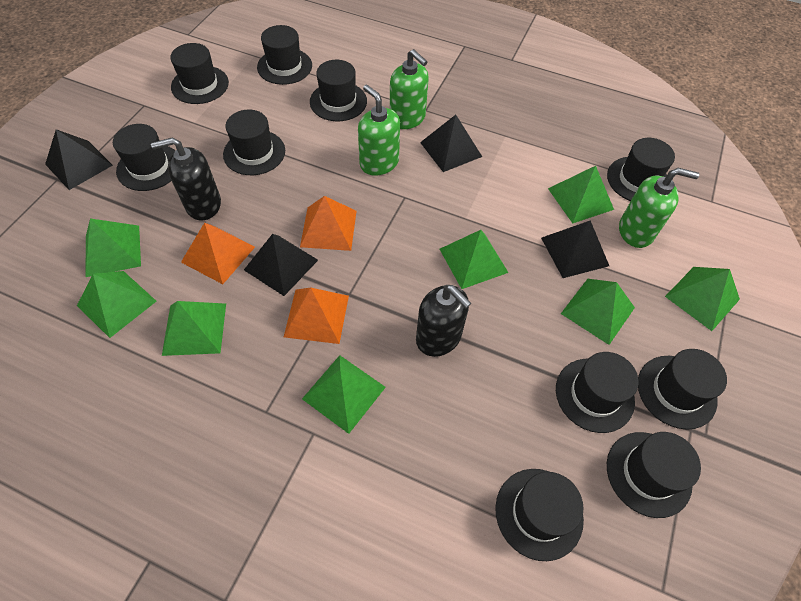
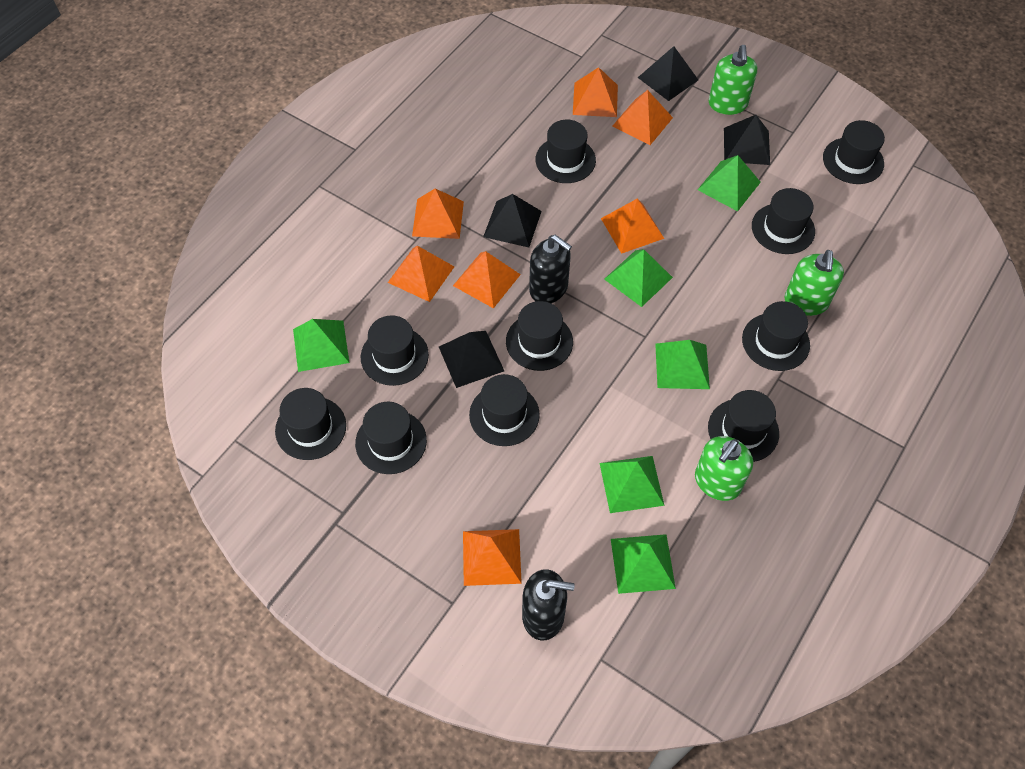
green pyramid: [77,271,156,338] [85,218,141,277] [162,301,226,356] [302,355,386,434] [440,230,509,289] [548,166,614,223] [561,279,635,345] [665,267,740,331] = 8 -> [293,319,349,372] [600,456,665,513] [604,249,673,307] [611,534,676,594] [655,340,710,389] [698,155,761,211] = 6
orange pyramid: [181,223,255,284] [284,288,349,344] [300,196,357,251] = 3 -> [388,246,454,302] [412,189,464,239] [453,251,521,308] [463,529,522,586] [573,67,618,117] [601,198,664,254] [613,90,673,145] = 7

